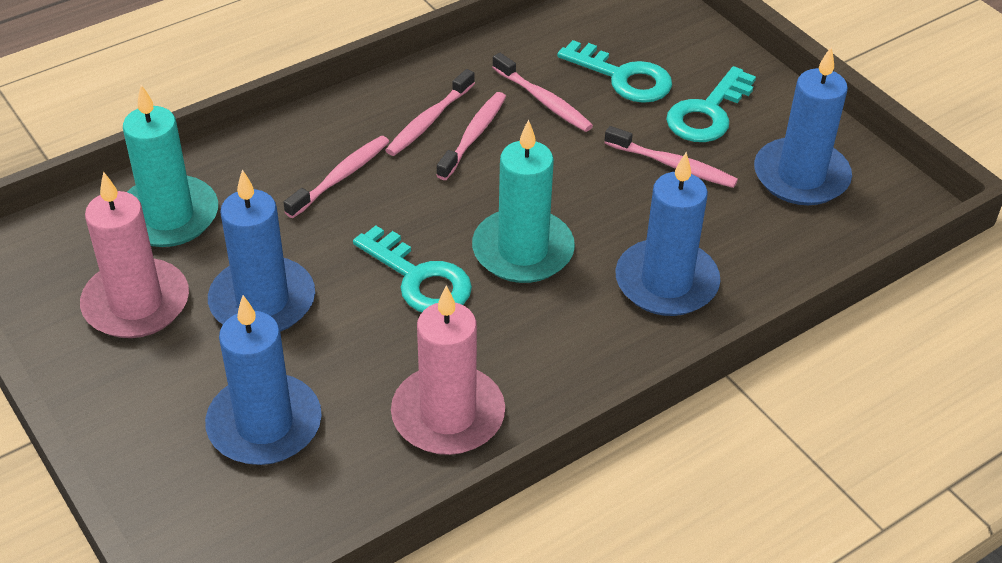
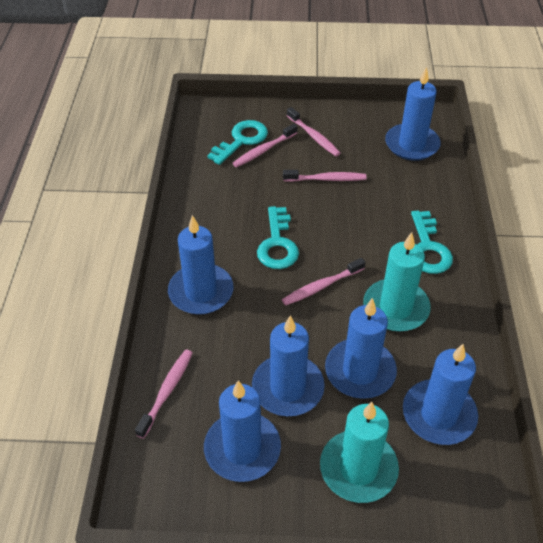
blue candle: [205,295,322,465] [208,170,315,332] [615,152,720,316] [754,47,852,205] = 4 -> [168,215,233,315] [204,381,281,482] [252,315,325,416] [325,298,397,399] [385,67,441,161] [403,344,478,445] = 6
pink candle: [80,171,189,338] [391,285,505,455] = 2 -> none = 0

